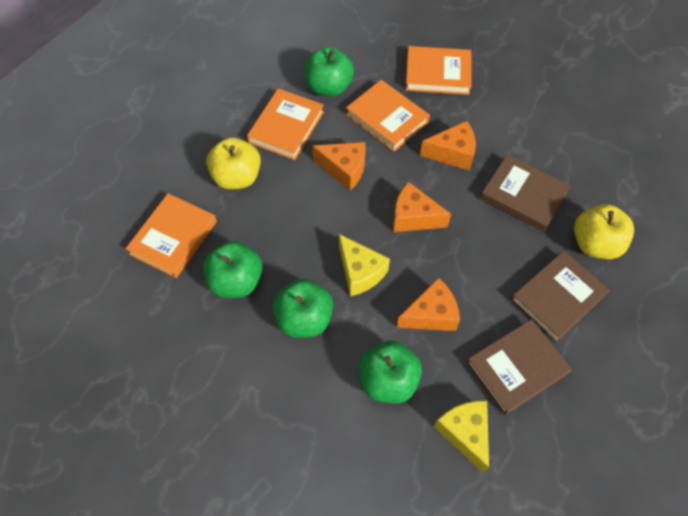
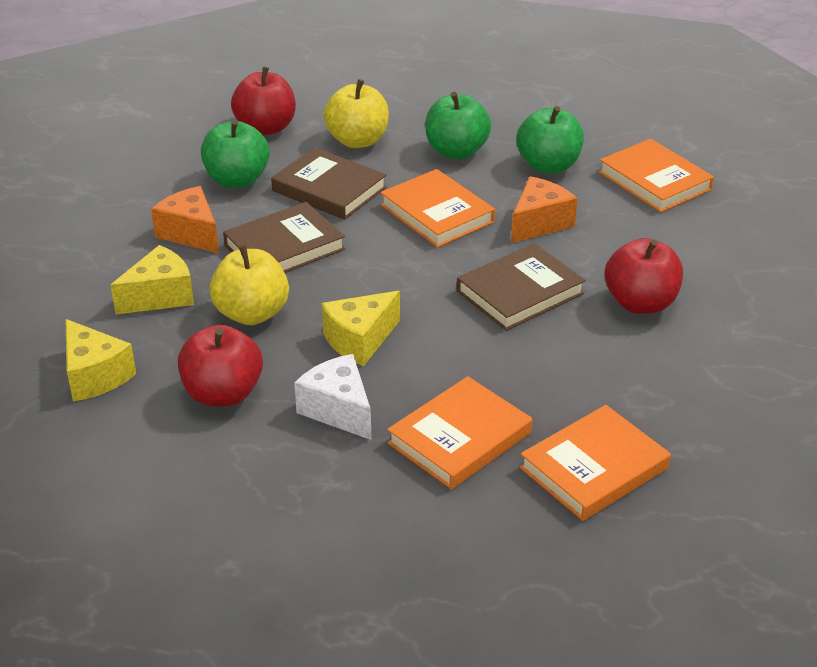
green apple: [203,241,262,298] [273,279,333,338] [305,47,354,97] [359,340,422,403] = 4 -> [201,120,270,188] [425,92,491,159] [516,106,584,174] = 3
orange cheese: [312,142,365,191] [393,182,451,232] [397,277,460,331] [420,121,476,171] = 4 -> [151,186,219,253] [511,176,578,243] = 2
red apple: none = 0 -> [178,324,263,407] [231,67,296,135] [605,238,683,314] = 3
white cheese: none = 0 -> [294,354,372,440] = 1
yellow cheese: [339,234,390,296] [434,401,489,473] = 2 -> [65,319,136,401] [110,245,194,314] [322,291,400,366] = 3

